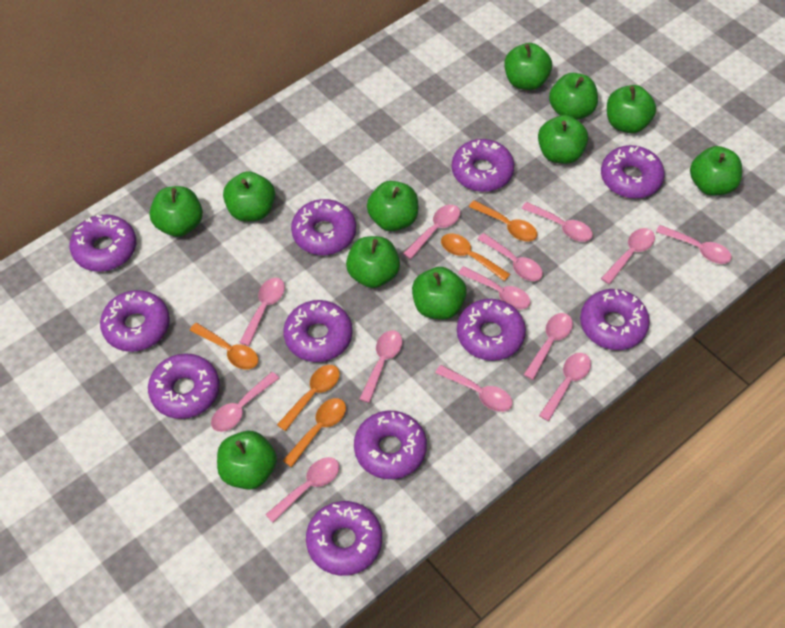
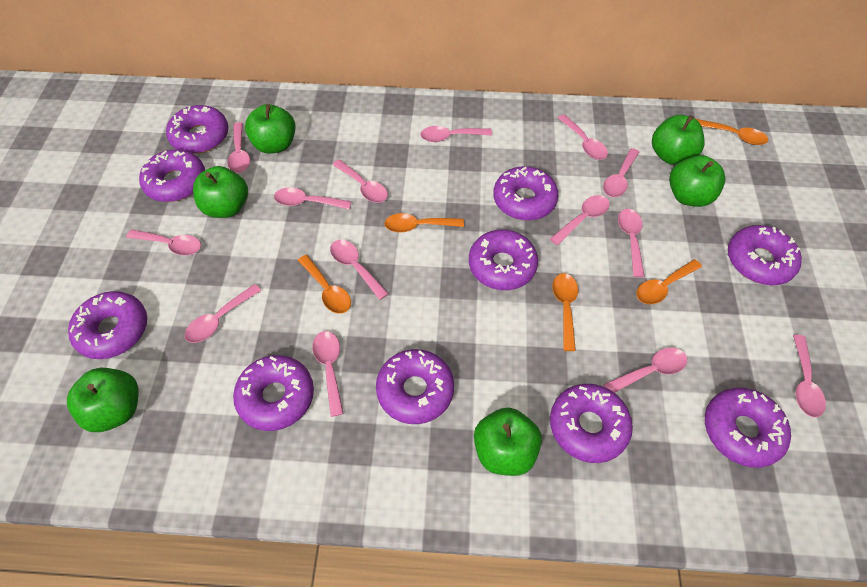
green apple: [150,186,203,237] [217,431,277,490] [223,171,275,222] [346,236,400,288] [367,181,418,231] [412,267,467,319] [504,43,552,90] [538,115,588,164] [549,73,598,120] [607,85,656,133] [690,146,742,196] = 11 -> [67,368,139,432] [193,166,248,218] [245,104,296,154] [474,408,542,476] [652,115,704,165] [669,155,725,207] = 6
pink spoon: [211,372,280,432] [239,278,285,346] [265,457,339,523] [359,330,402,403] [403,205,460,259] [435,365,512,412] [458,266,531,309] [477,233,543,281] [522,202,593,242] [524,313,573,380] [539,353,591,421] [601,228,655,284] [656,225,732,264] = 13 -> [126,230,201,255] [185,284,262,343] [227,122,250,173] [274,187,352,210] [312,331,344,417] [330,240,388,300] [332,160,388,203] [420,126,492,142] [550,195,610,245] [558,114,608,160] [603,148,639,197] [603,348,687,393] [618,209,645,277] [793,335,826,417] = 14
purple donut: [70,215,136,272] [100,290,170,352] [148,353,220,419] [284,300,352,362] [291,199,356,255] [306,501,382,576] [354,411,427,479] [452,139,515,192] [457,299,526,361] [580,289,650,350] [601,145,665,199] = 11 -> [68,291,147,359] [139,150,205,202] [166,105,229,154] [233,355,314,431] [376,349,454,424] [469,230,538,290] [493,166,559,220] [550,384,633,463] [705,388,791,468] [728,225,802,285] = 10

